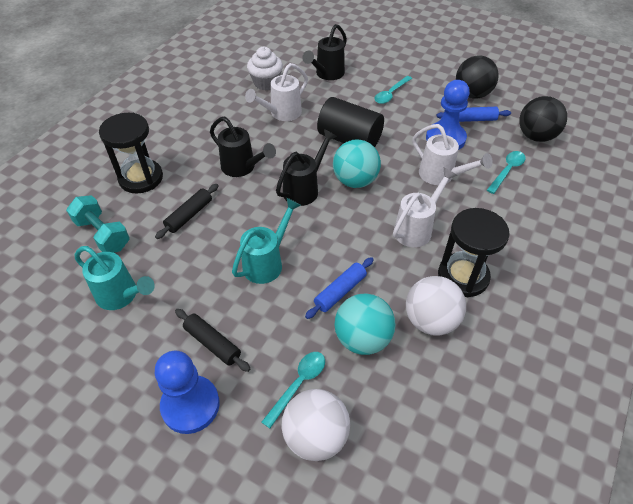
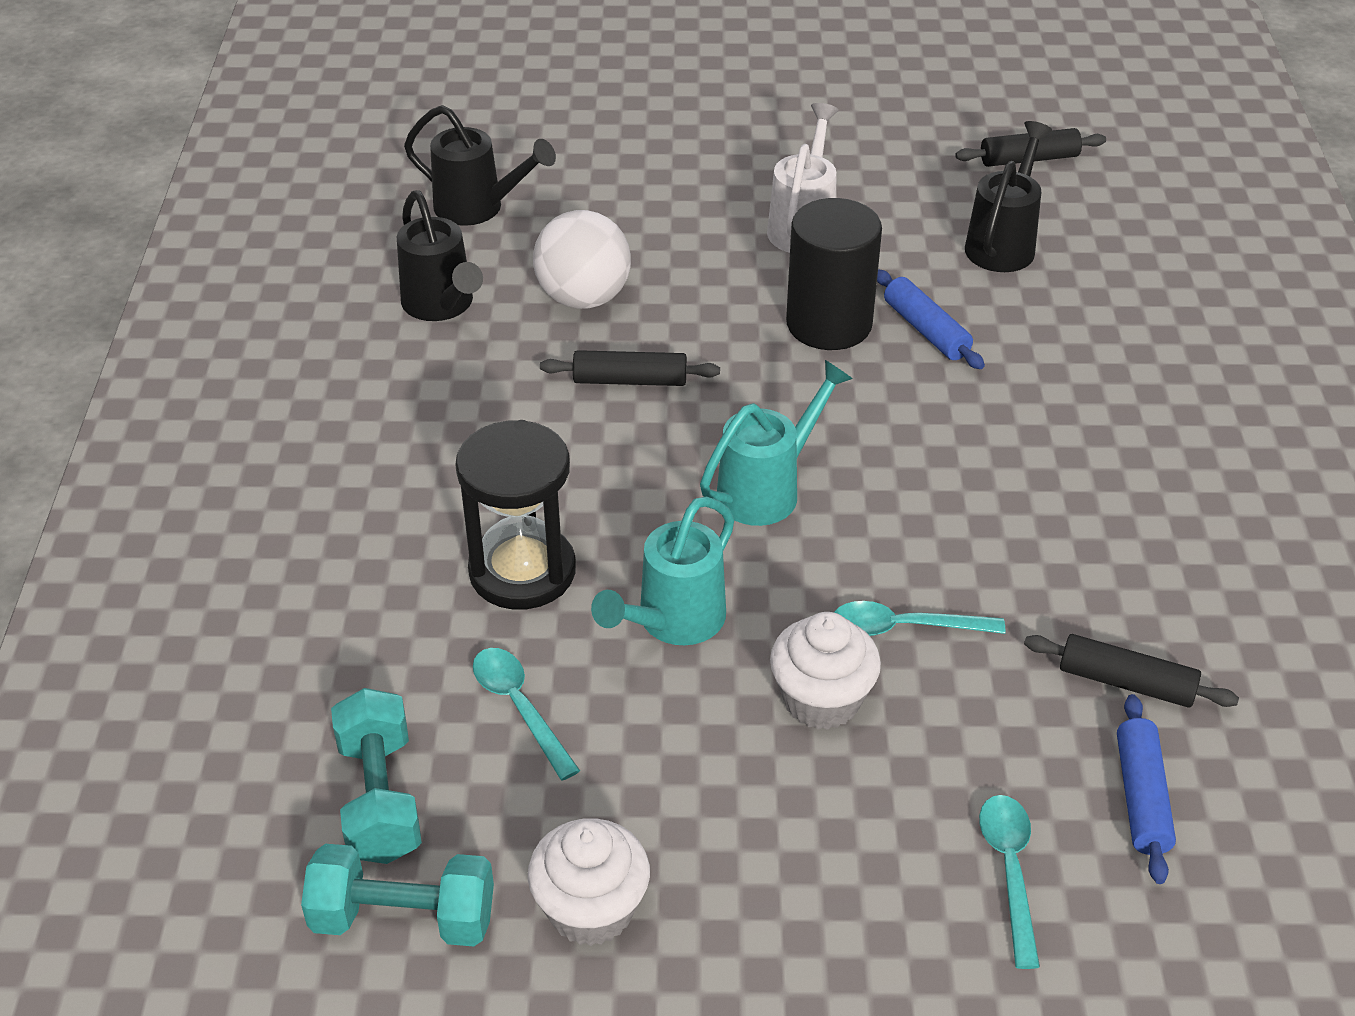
black ball: [456,55,499,99] [519,96,567,142] = 2 -> none = 0
black hourglass: [99,113,163,194] [438,208,510,297] = 2 -> [455,420,576,610] = 1
black rolling pin: [155,184,218,239] [175,309,250,372] = 2 -> [540,350,720,386] [955,128,1106,167] [1024,634,1239,708] = 3
blue pawn: [155,351,220,434] [426,80,470,150] = 2 -> none = 0
turquoise ball: [333,139,381,188] [334,293,396,355] = 2 -> none = 0
turquoise dumbbell: [66,195,130,253] = 1 -> [301,844,494,947] [331,688,422,864] = 2
white ball: [282,389,350,461] [406,276,466,336] = 2 -> [533,210,631,309] = 1
white cupcake: [247,47,283,90] = 1 -> [528,818,650,946] [770,612,881,730] = 2
white watering can: [245,63,308,121] [393,168,457,248] [412,124,493,185] = 3 -> [767,103,839,253] = 1

